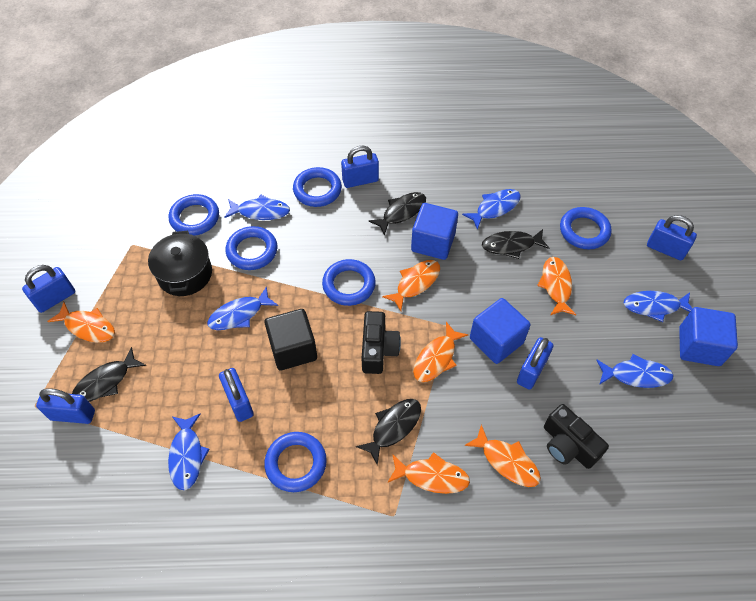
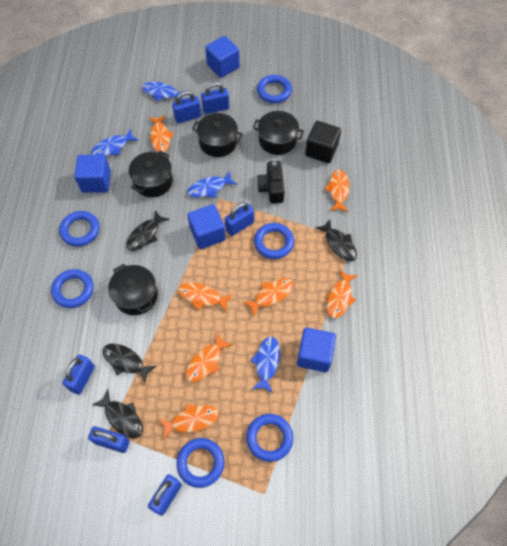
black camera: [362,311,401,374] [544,404,609,469] = 2 -> [257,161,285,204] = 1
black pot: [148,231,212,296] = 1 -> [108,264,158,315] [129,151,173,197] [192,113,243,157] [253,111,304,155] = 4
blue cube: [411,203,458,260] [470,298,530,364] [679,307,738,366] = 3 -> [74,155,111,193] [187,204,226,249] [205,36,240,78] [297,328,336,372] = 4
blue fish: [168,413,210,490] [207,286,278,330] [224,195,290,220] [462,189,521,230] [596,354,674,388] [624,291,692,322] = 6 -> [91,128,139,156] [142,82,188,102] [187,171,237,197] [250,337,280,393] = 4
orange fish: [47,302,115,343] [382,260,440,311] [387,452,470,494] [413,322,468,382] [464,424,541,487] [537,257,576,315] = 6 -> [149,115,174,152] [159,403,219,440] [178,283,233,312] [185,332,233,382] [243,278,294,316] [324,170,350,212] [326,269,358,318] = 7

